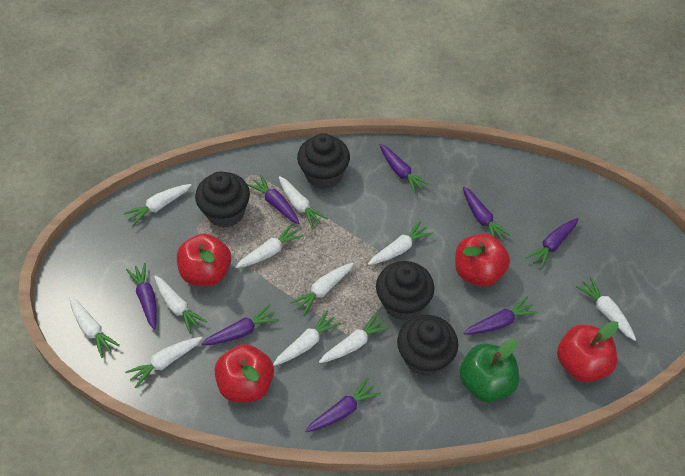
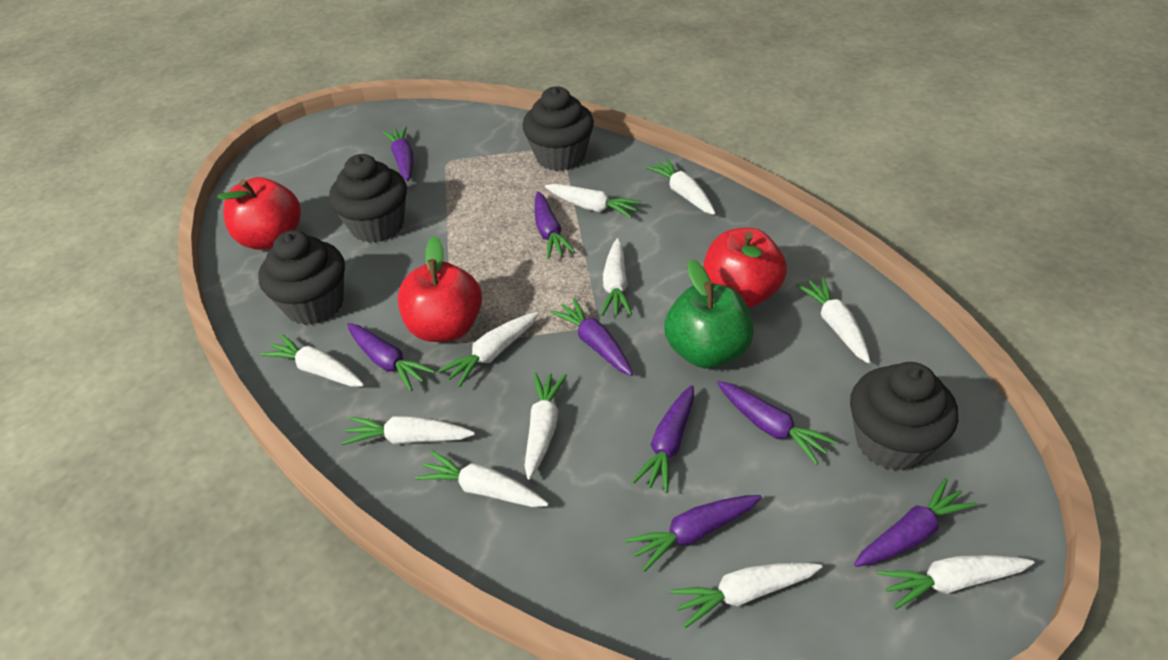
red apple: [177,234,231,286] [214,344,274,402] [455,234,510,287] [557,321,619,382] = 4 -> [217,177,301,250] [398,236,482,342] [703,228,787,308] = 3

